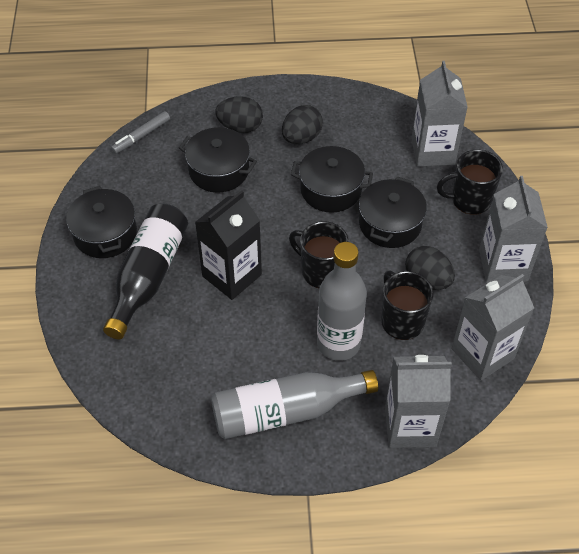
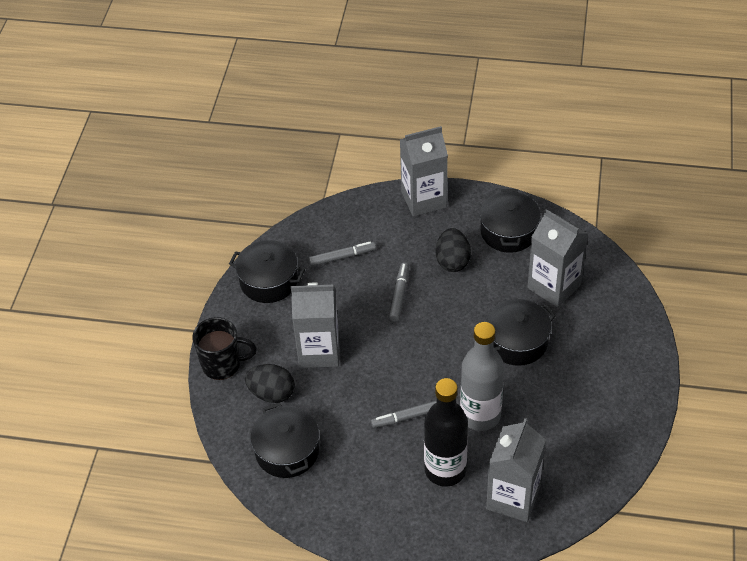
black carton: [195,190,262,300] = 1 -> none = 0
black egg: [215,96,263,133] [282,105,323,144] [405,246,455,290] = 3 -> [245,364,295,403] [436,228,471,272] = 2
black mug: [289,221,349,289] [381,270,434,340] [437,150,503,215] = 3 -> [192,317,257,380] = 1
grey bottle: [211,370,378,439] [317,242,367,361] = 2 -> [460,322,504,431] = 1
grey marker: [111,111,170,154] = 1 -> [309,242,376,266] [371,400,437,428] [389,263,409,322] = 3

